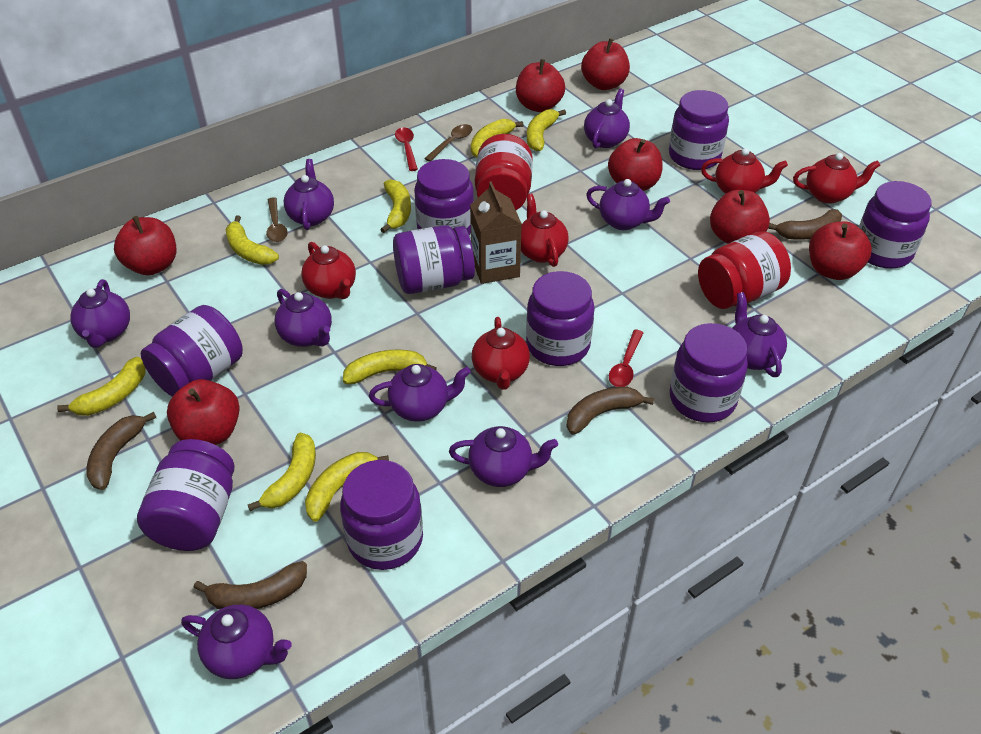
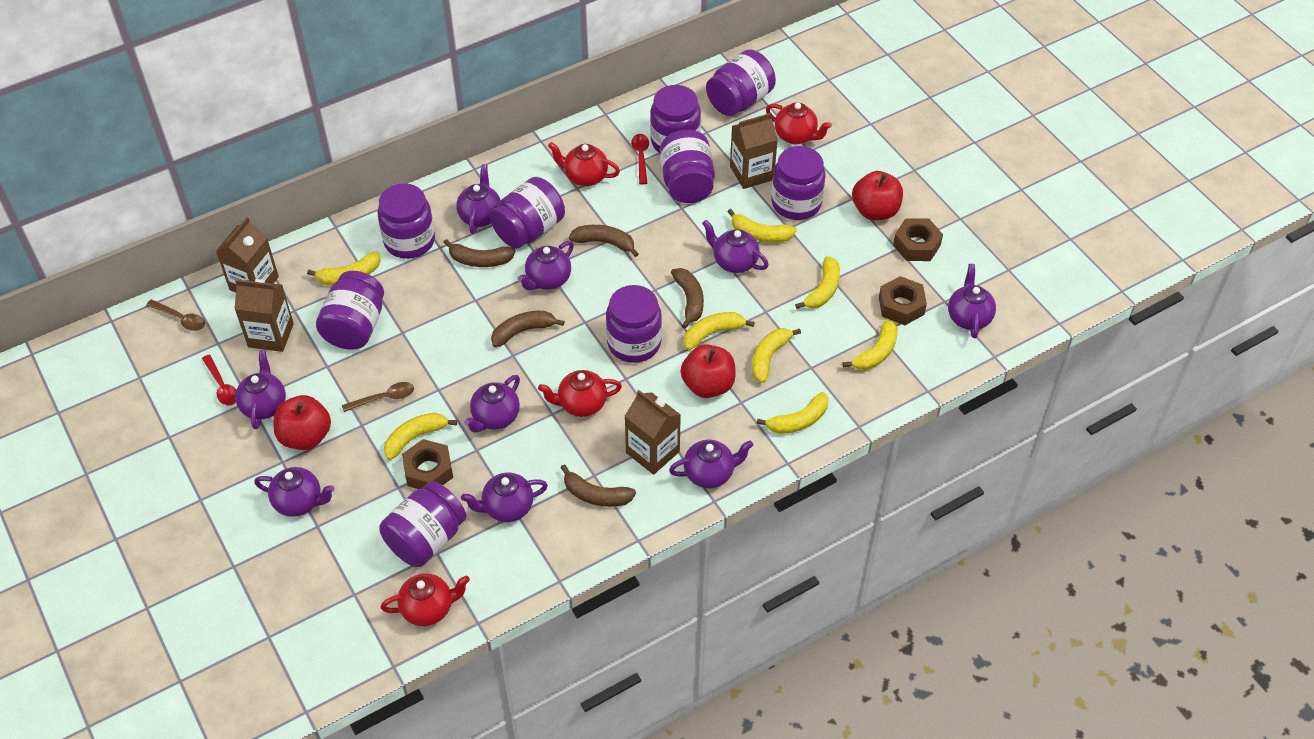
brown banana: [86,412,156,490] [194,561,307,609] [566,387,654,435] [768,209,842,240] = 4 -> [443,239,516,267] [491,311,565,348] [560,464,636,507] [569,225,639,257] [671,268,704,329] = 5
brown carton: [470,181,522,284] = 1 -> [216,217,279,293] [235,279,294,352] [625,390,681,475] [730,113,778,189] = 4
brown nut: none = 0 -> [402,439,453,489] [879,276,927,325] [893,218,943,261] = 3
red apple: [114,216,176,275] [167,379,240,445] [516,59,565,112] [581,38,630,90] [608,138,662,191] [710,190,770,244] [809,221,872,280] = 7 -> [274,395,331,450] [680,344,736,398] [852,171,903,220] = 3
red jar: [475,134,533,210] [698,231,791,309] = 2 -> none = 0
red teapot: [301,242,356,299] [472,317,530,390] [521,193,568,267] [701,148,788,194] [793,153,880,204] = 5 -> [381,573,470,626] [538,370,622,417] [548,142,620,186] [766,102,832,144] = 4

